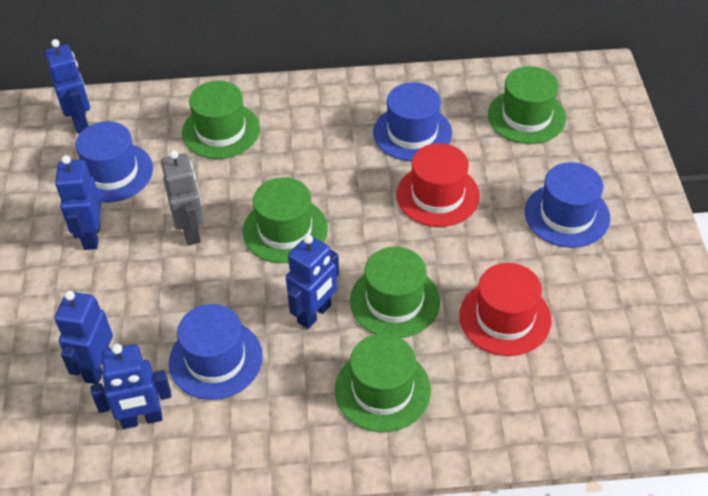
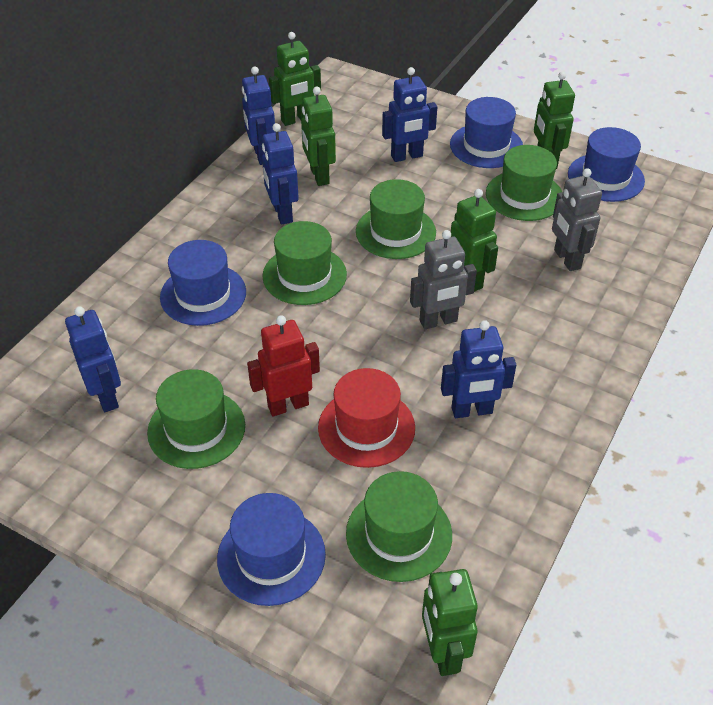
green robot: none = 0 -> [269,32,321,126] [301,87,336,186] [422,569,478,676] [451,189,498,292] [534,71,575,169] = 5
grey robot: [161,150,204,245] = 1 -> [410,230,477,329] [552,168,602,271] = 2
red hat: [396,143,480,227] [459,263,552,356] = 2 -> [318,368,415,468] = 1
red robot: none = 0 -> [247,316,320,416] = 1

